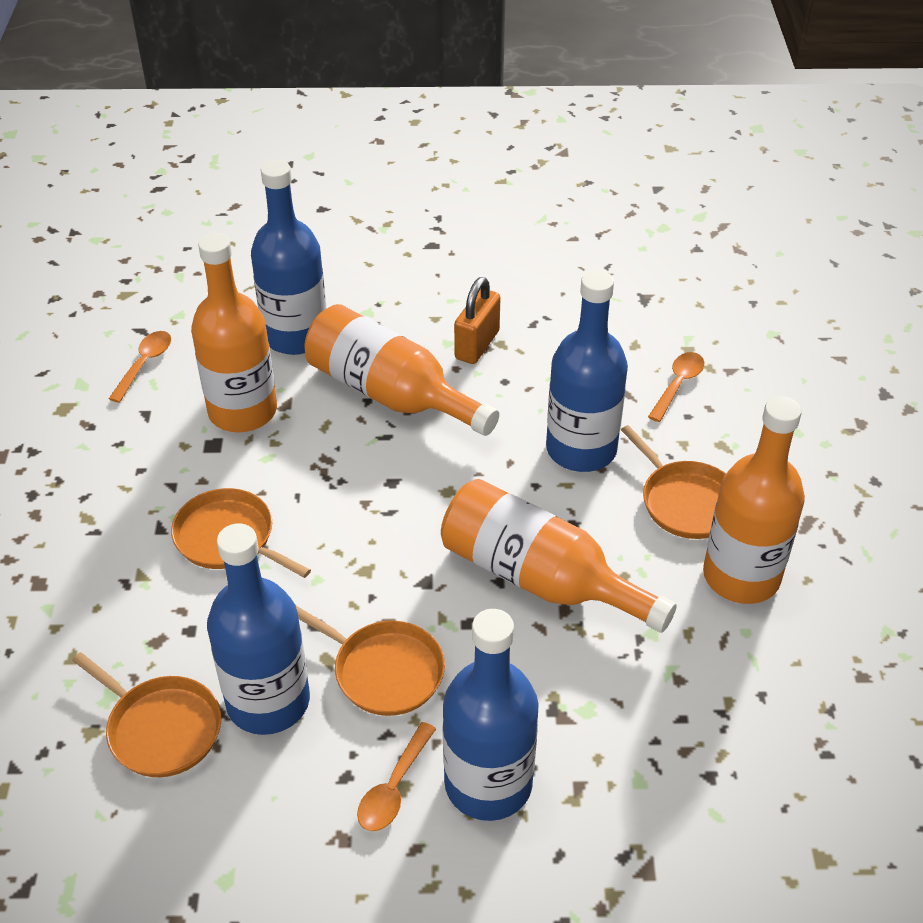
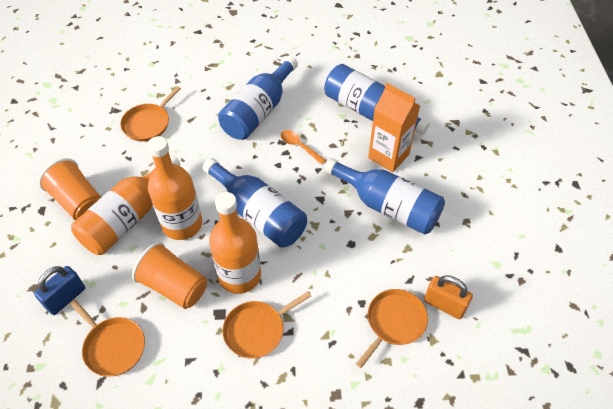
blue padlock: none = 0 -> [34,266,85,315] = 1
orange bottle: [191,233,277,432] [304,304,499,436] [441,479,677,633] [703,396,805,604] = 4 -> [71,154,180,255] [147,136,202,240] [209,192,261,294] = 3
orange carton: none = 0 -> [368,83,420,172] = 1
orange cup: none = 0 -> [38,158,101,221] [132,242,207,309] = 2
orange spoon: [109,331,171,403] [357,722,436,831] [648,352,704,422] = 3 -> [280,130,326,165] = 1

